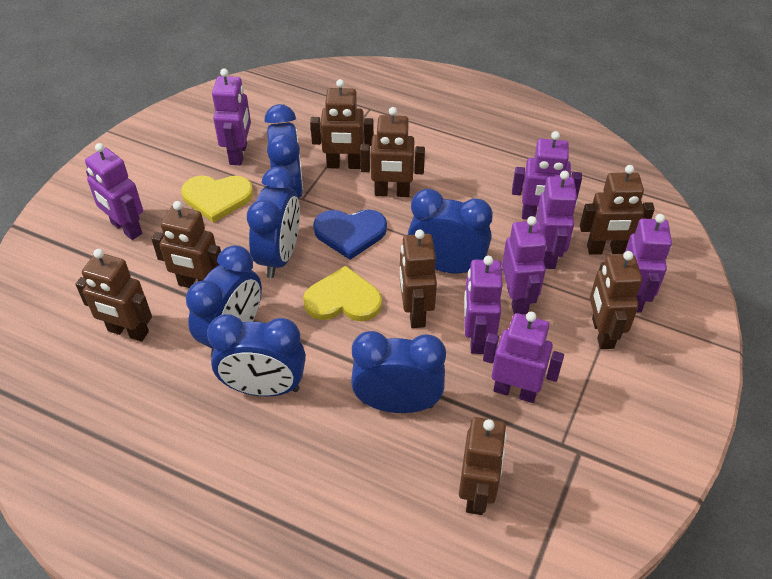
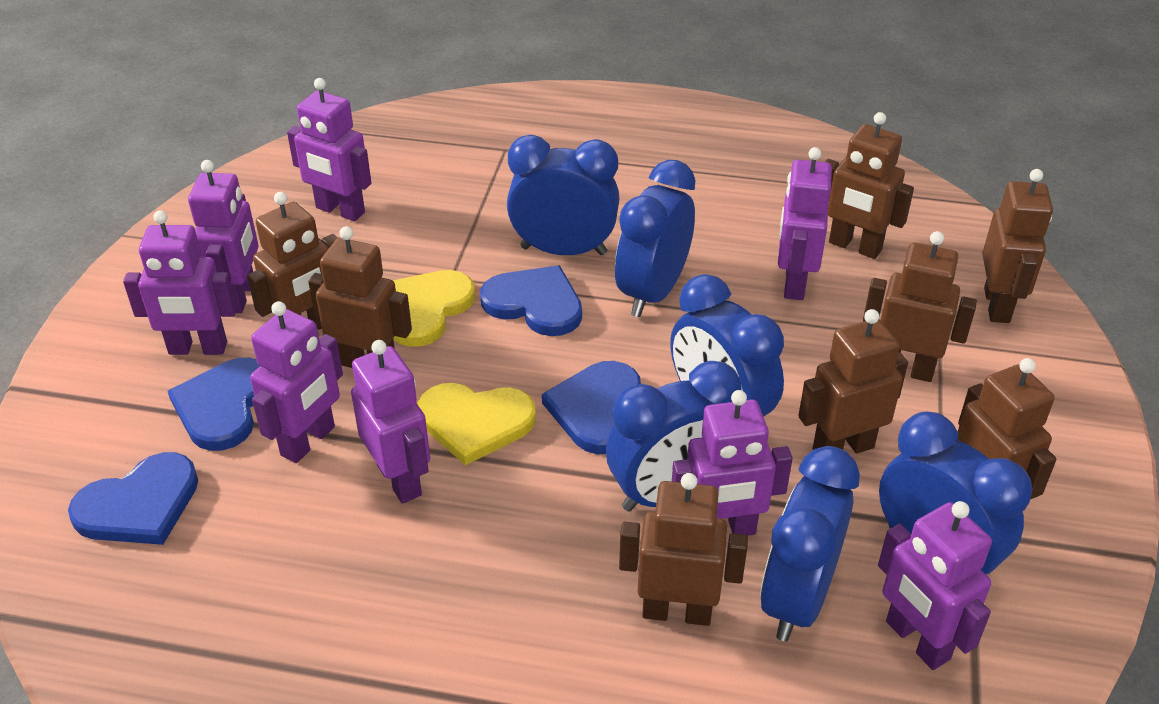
blue heart: [313,209,387,260] = 1 -> [68,452,198,545] [168,358,260,451] [480,265,582,336] [542,361,641,454] = 4

